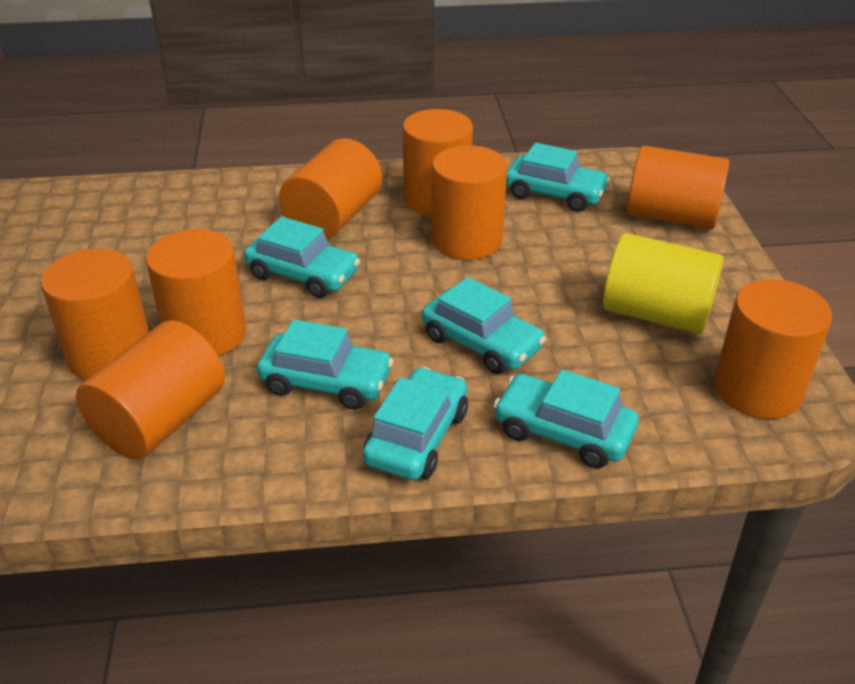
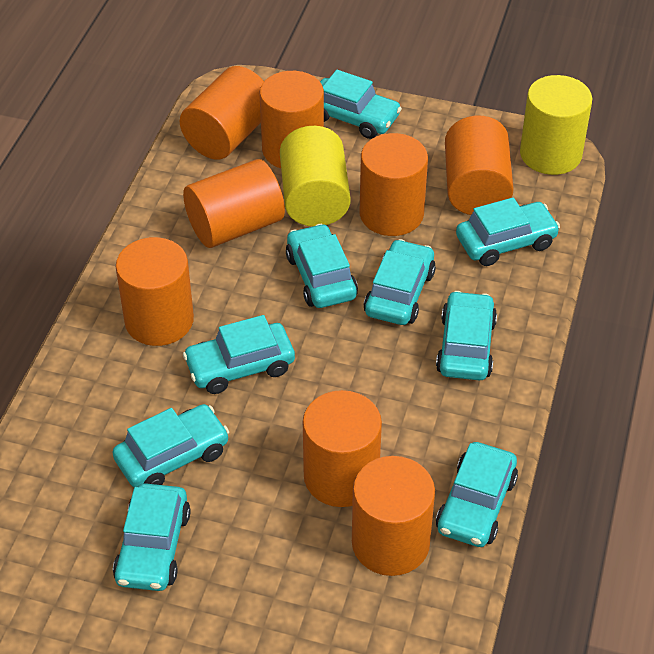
turquoise car: [244,217,360,298] [257,320,394,410] [362,367,468,480] [422,277,546,374] [493,370,639,468] [506,143,610,212] = 6 -> [112,404,229,487] [113,483,191,591] [183,315,295,394] [286,224,358,308] [320,70,402,139] [364,239,436,325] [436,291,497,380] [436,442,518,547] [456,198,560,266] = 9
yellow cylinder: [603,233,724,334] = 1 -> [280,126,351,226] [520,75,592,175] = 2

